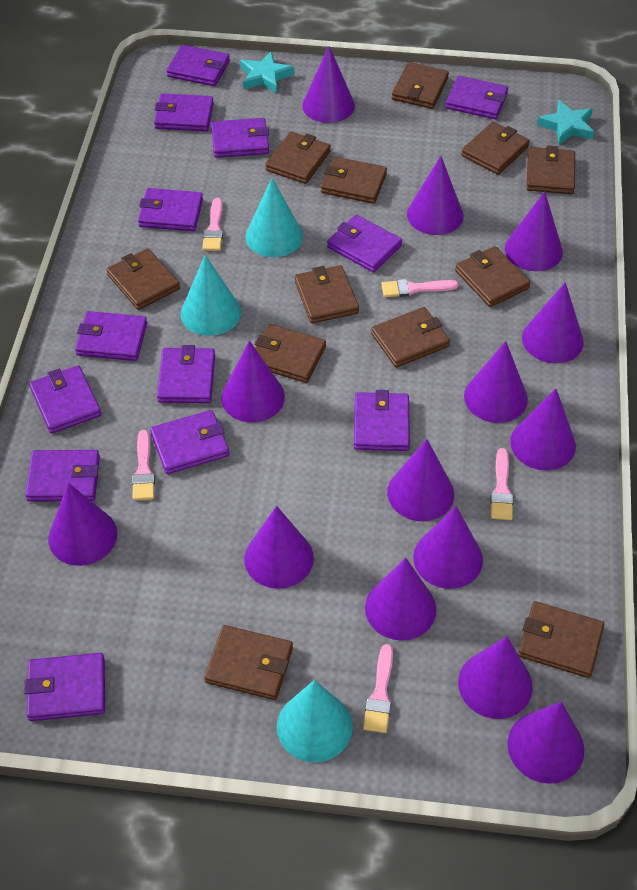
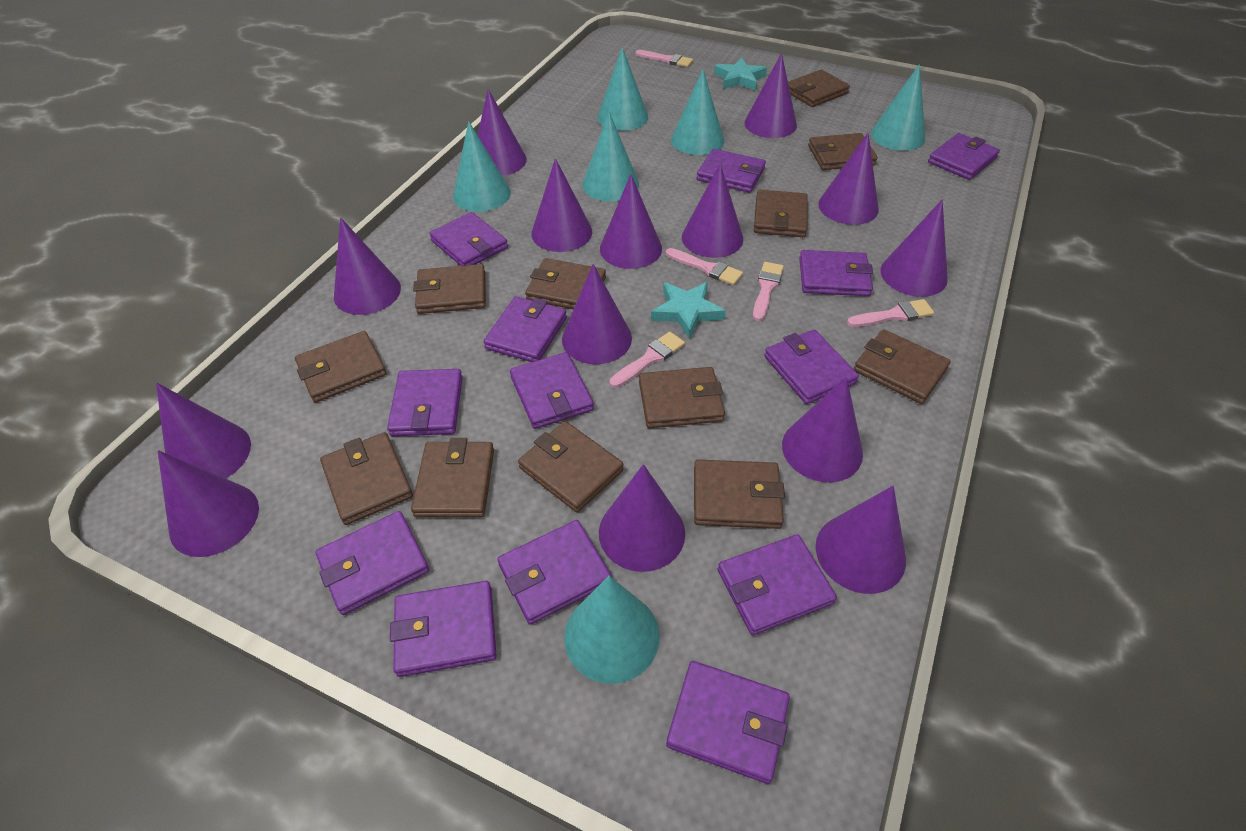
turquoise cone: [181,255,241,336] [245,178,303,257] [277,680,353,763] = 3 -> [453,121,511,212] [564,576,660,684] [582,112,639,201] [597,47,648,131] [671,69,724,155] [871,64,925,151] = 6

